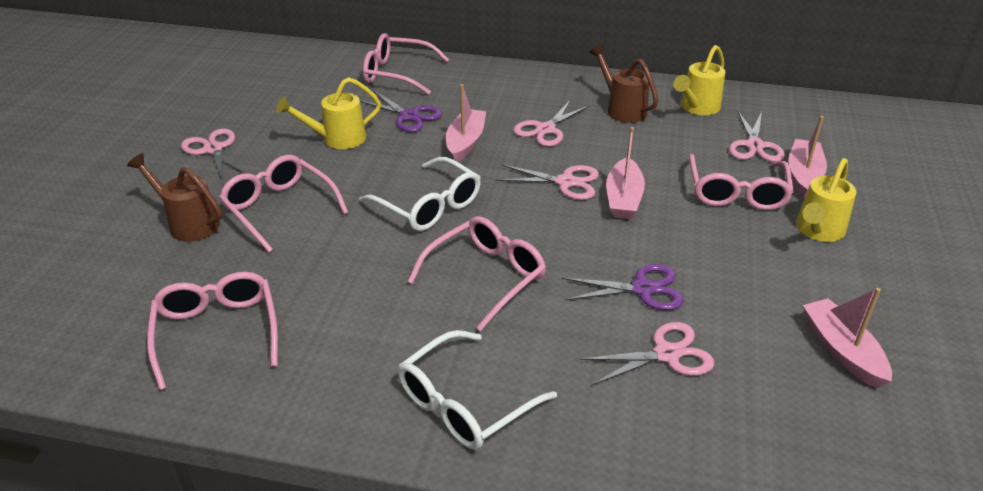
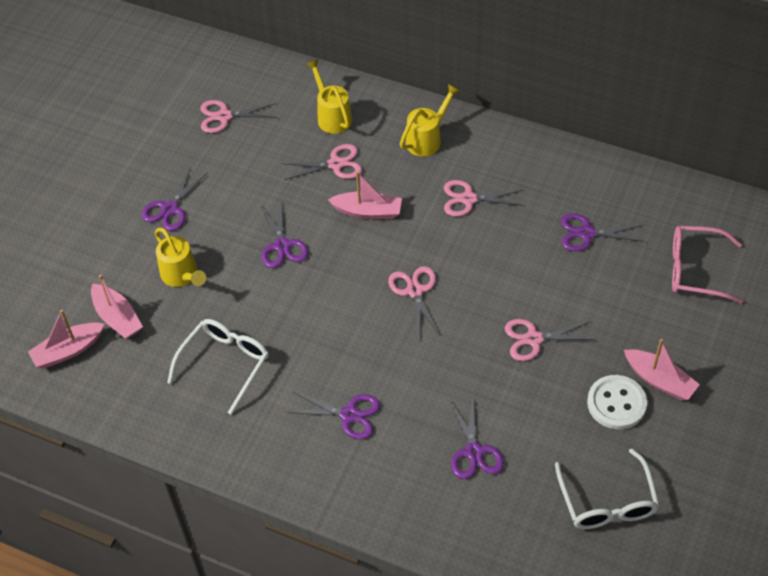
brown watering can: [127,153,222,242] [589,44,659,123] = 2 -> none = 0
pink glasses: [147,272,278,390] [219,155,349,253] [363,33,449,95] [408,216,546,331] [689,154,794,210] = 5 -> [672,226,743,304] = 1
purple scissors: [360,90,442,132] [562,264,684,310] = 2 -> [141,168,208,231] [261,201,308,268] [287,392,380,439] [450,396,504,479] [561,213,645,251] = 5
white button: none = 0 -> [587,375,647,429] = 1

